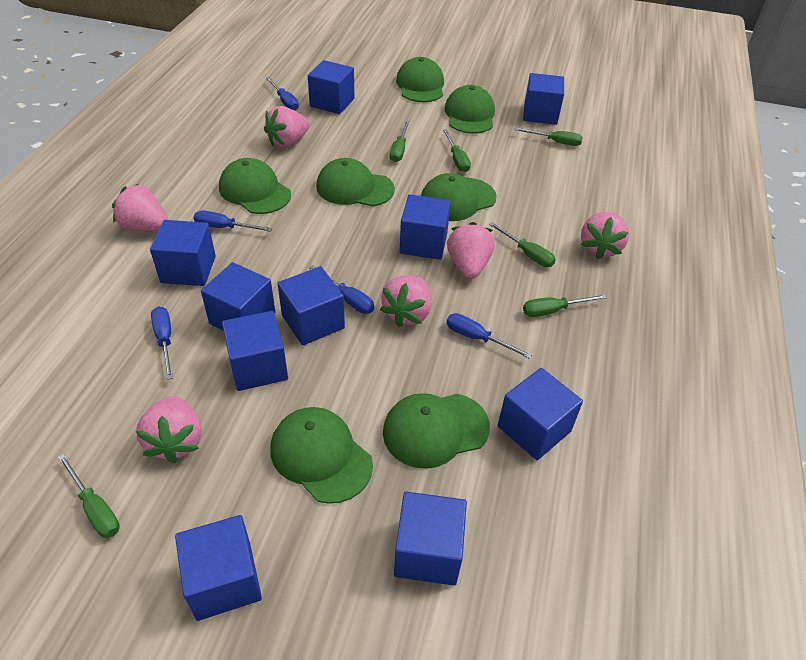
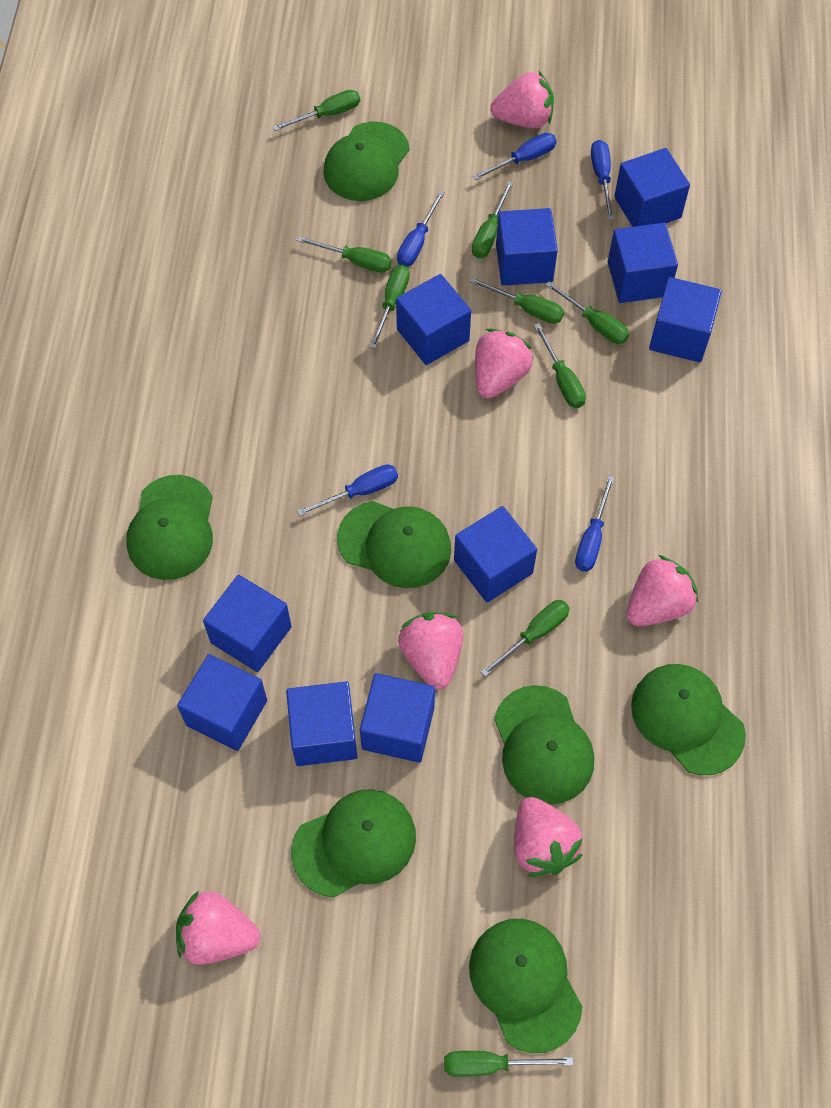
green screwdriver: [58,454,120,538] [390,121,410,162] [443,129,471,172] [489,222,556,267] [514,128,583,146] [523,294,607,317] = 6 -> [273,90,360,131] [296,236,392,273] [370,265,410,349] [444,1051,573,1077] [470,277,564,324] [472,181,513,258] [481,600,570,677] [534,323,586,408] [545,281,629,344] = 9

